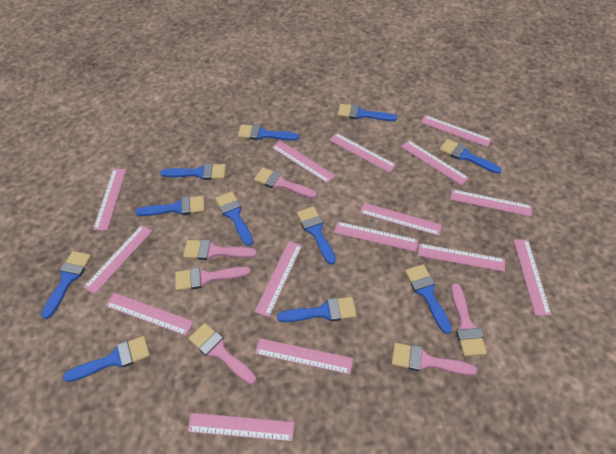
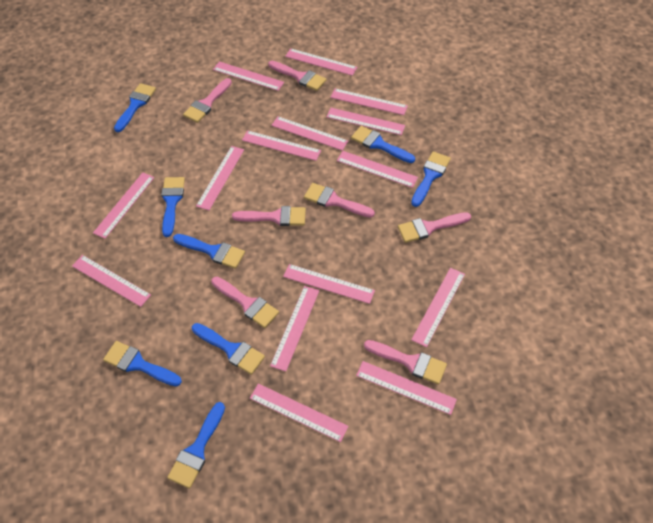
blue brush: [41,251,91,319] [63,336,150,382] [135,196,205,216] [161,163,226,180] [215,191,253,246] [238,124,299,140] [277,297,357,322] [297,206,336,265] [338,104,397,121] [405,264,452,334] [439,139,502,174] = 11 -> [103,341,182,387] [114,83,156,132] [161,177,185,237] [167,402,225,489] [173,234,245,269] [192,323,265,375] [351,126,415,163] [411,151,451,207] = 8
pink brush: [175,266,251,291] [183,240,257,260] [188,323,256,385] [254,167,317,198] [391,342,477,376] [451,283,487,356] = 6 -> [183,78,232,123] [211,277,279,328] [232,206,306,226] [268,61,326,91] [304,183,375,218] [364,340,447,385] [398,212,471,243] = 7

